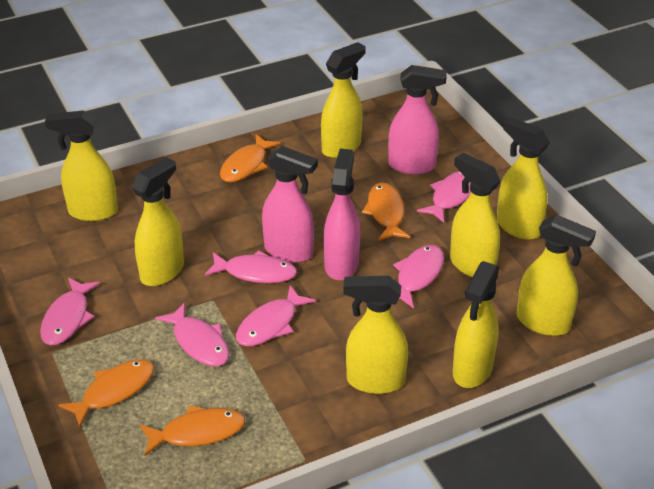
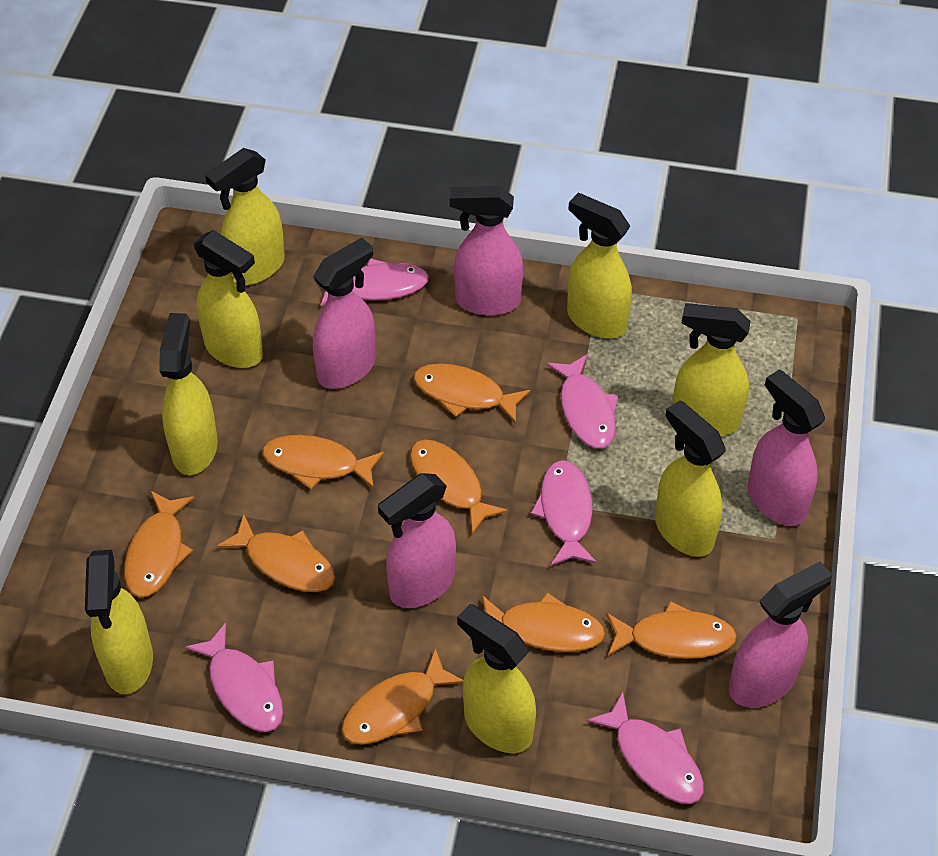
orange fish: [58,359,155,427] [140,406,246,456] [220,134,281,182] [362,183,410,241] = 4 -> [124,491,195,598] [217,514,335,592] [262,435,384,489] [341,648,464,745] [410,440,508,534] [413,363,531,424] [482,592,605,652] [606,601,737,659] = 8
pink fish: [40,277,100,345] [155,302,230,366] [205,250,297,283] [236,285,316,346] [393,245,444,309] [417,171,471,223] = 6 -> [185,622,283,732] [321,259,429,306] [531,460,597,566] [547,354,618,448] [587,692,704,804] = 5
pink spray bottle: [262,146,318,263] [324,148,360,280] [388,65,447,174] = 3 -> [313,238,376,389] [378,473,456,608] [450,186,523,316] [728,562,832,708] [747,369,825,526] = 5

